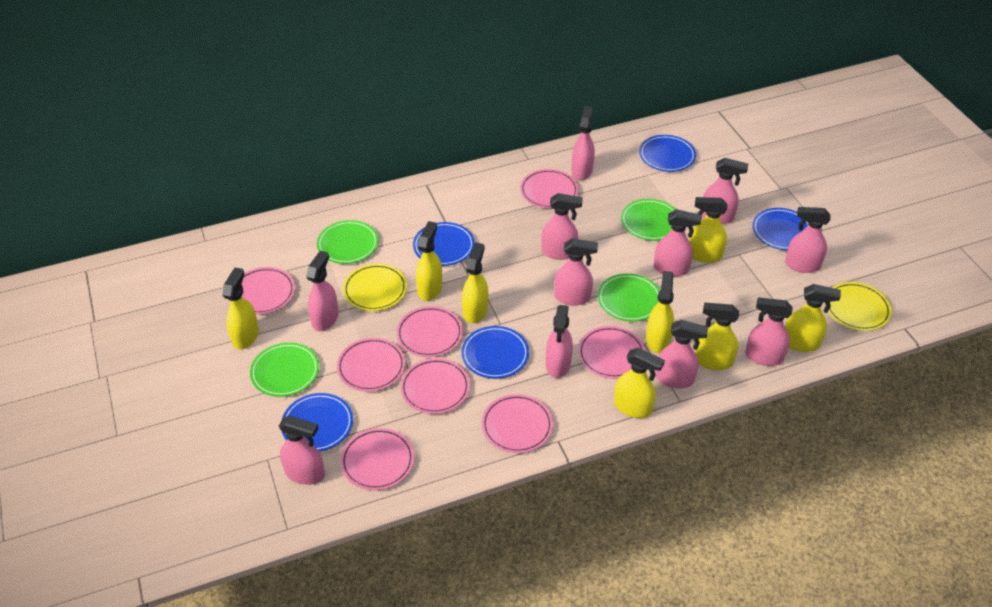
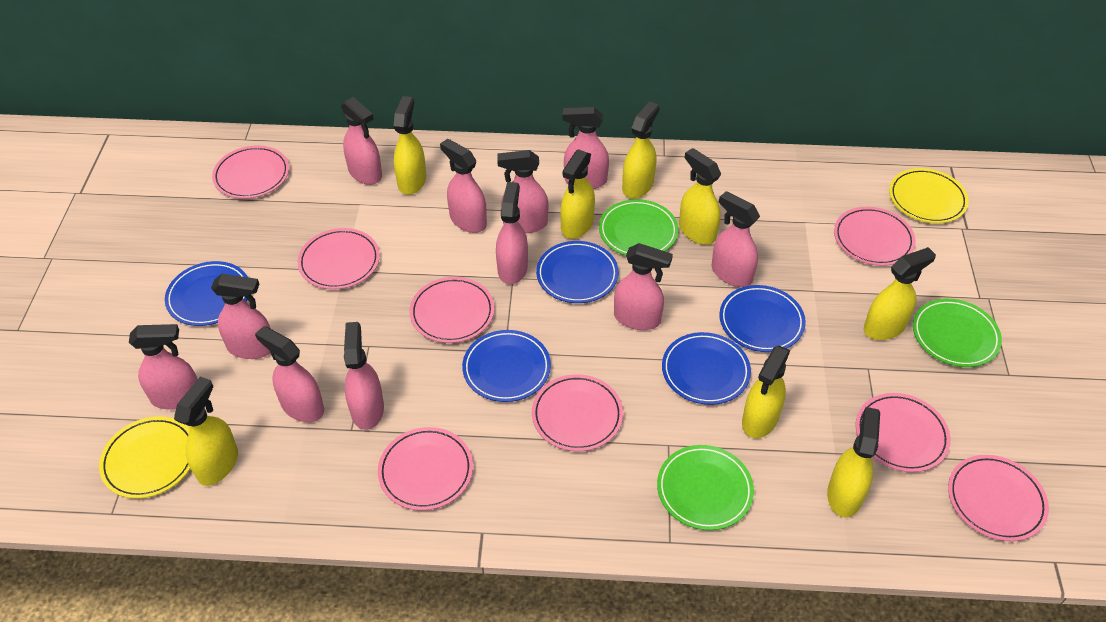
green plate: [250,342,319,397] [317,220,379,264] [597,273,660,322] [621,199,676,241] = 4 -> [599,199,678,256] [657,445,754,530] [913,299,1002,367] = 3

